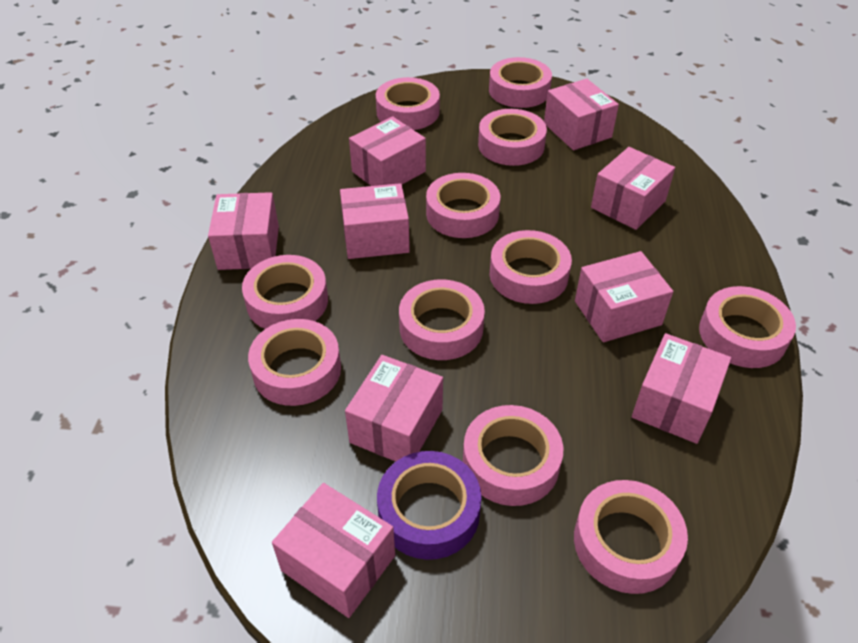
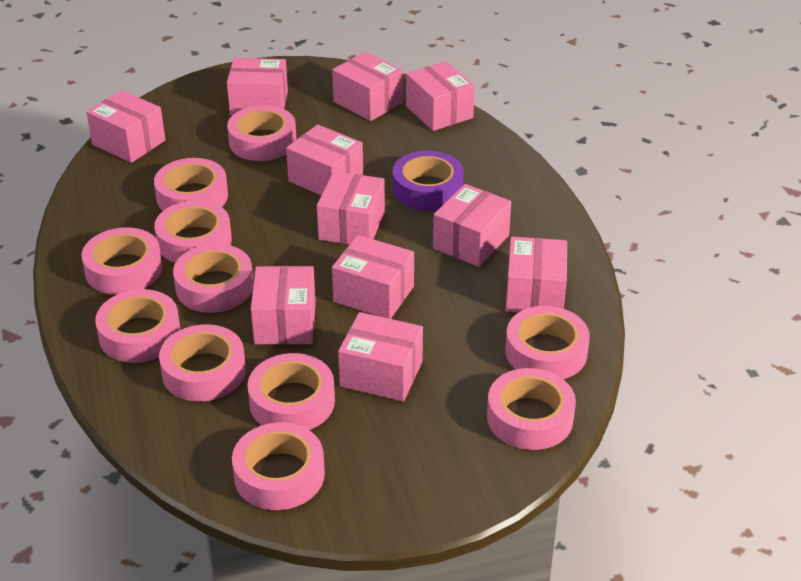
pink box: [208,192,279,270] [272,483,395,618] [340,183,410,259] [345,355,443,462] [349,116,426,186] [544,79,619,150] [575,251,673,342] [591,147,675,230] [632,333,731,444] = 9 -> [86,90,165,163] [227,58,288,115] [251,266,316,345] [286,124,363,195] [317,171,385,245] [332,52,403,121] [332,235,414,319] [338,312,423,402] [406,61,475,131] [433,184,511,267] [505,237,567,313] = 11

